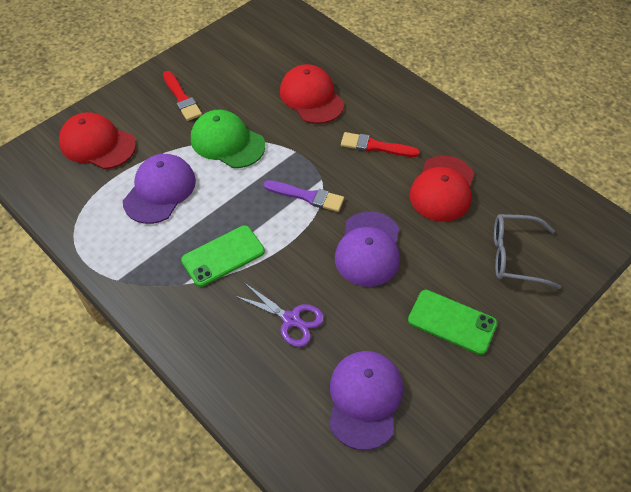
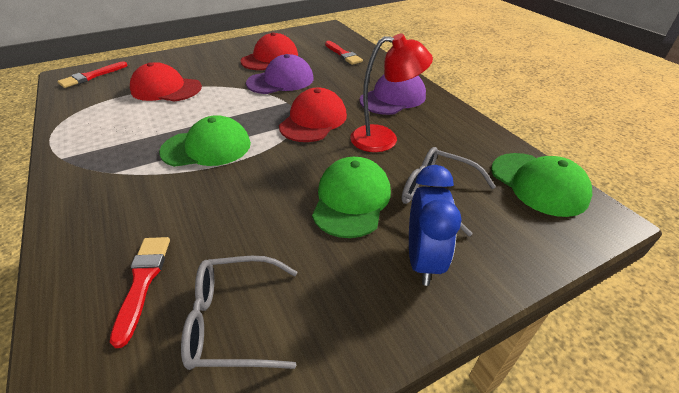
blue clock: none = 0 -> [409,165,462,286] = 1
green cap: [191,110,265,168] = 1 -> [159,115,251,167] [312,157,391,238] [491,153,592,217] = 3
green phone: [181,225,265,287] [408,290,497,355] = 2 -> none = 0
grey glasses: [494,214,561,289] = 1 -> [181,256,297,370] [401,147,496,236] = 2
purple brush: [264,180,344,212] = 1 -> none = 0
purple cap: [123,154,196,224] [329,351,403,450] [335,211,400,287] = 3 -> [246,54,314,94] [359,75,426,115] = 2
purple scissors: [235,283,324,347] = 1 -> none = 0
red brush: [163,71,202,121] [341,132,420,157] = 2 -> [57,61,127,88] [110,237,170,348] [325,41,363,65] = 3
red lamp: none = 0 -> [350,33,433,152] = 1

